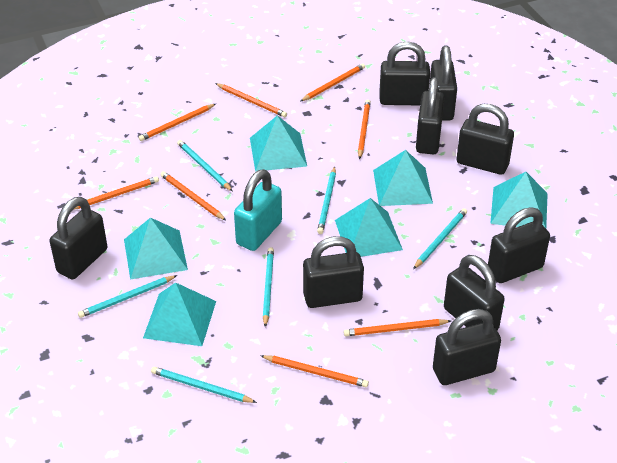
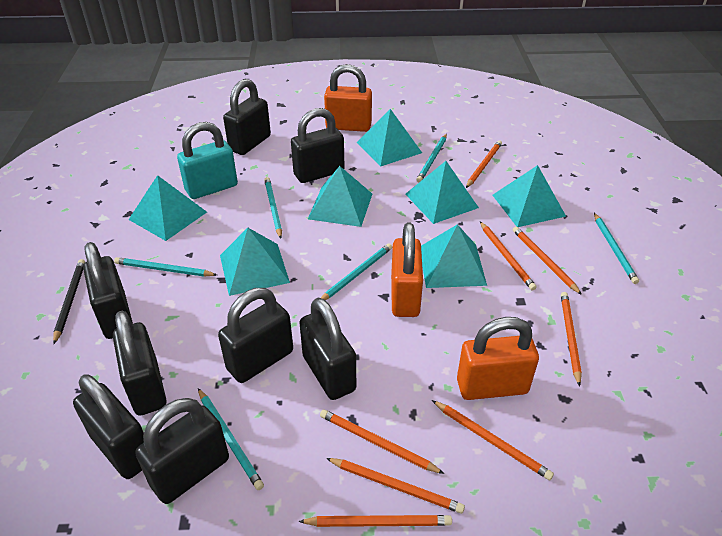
black padlock: [50,197,107,279] [303,236,364,308] [379,41,430,105] [416,77,445,154] [430,46,457,121] [433,309,501,385] [444,255,505,330] [457,104,514,175] [488,207,550,283] = 9 -> [73,374,144,479] [83,242,133,339] [113,311,167,416] [135,398,229,504] [218,288,293,383] [223,79,271,155] [291,108,345,183] [299,298,356,400] = 8
black pencil: none = 0 -> [53,259,85,344] = 1
orange padlock: none = 0 -> [324,64,372,132] [391,223,423,317] [457,317,539,400] = 3
turquoise pyramid: [124,217,188,279] [143,283,216,346] [250,115,307,171] [335,198,403,257] [373,150,433,206] [490,172,548,228] = 6 -> [128,175,207,241] [220,228,290,296] [308,166,372,227] [356,109,422,167] [406,161,479,224] [421,224,487,288] [493,165,566,227] = 7

